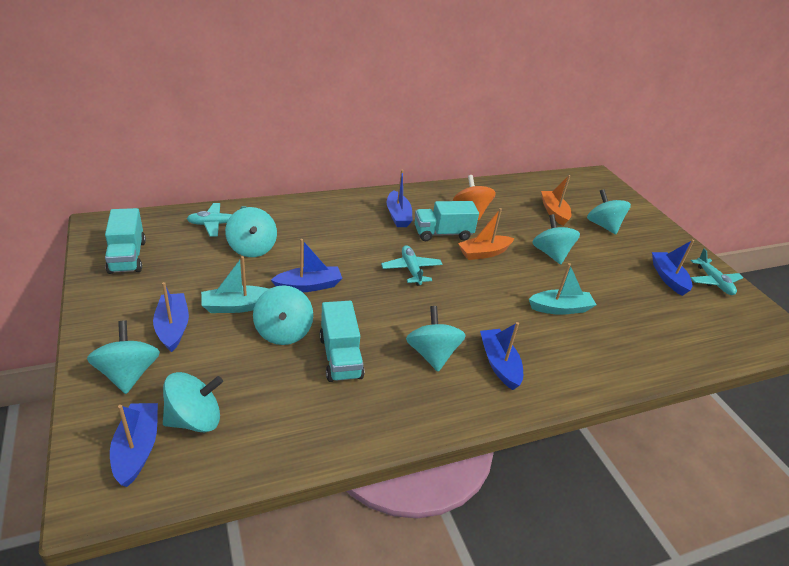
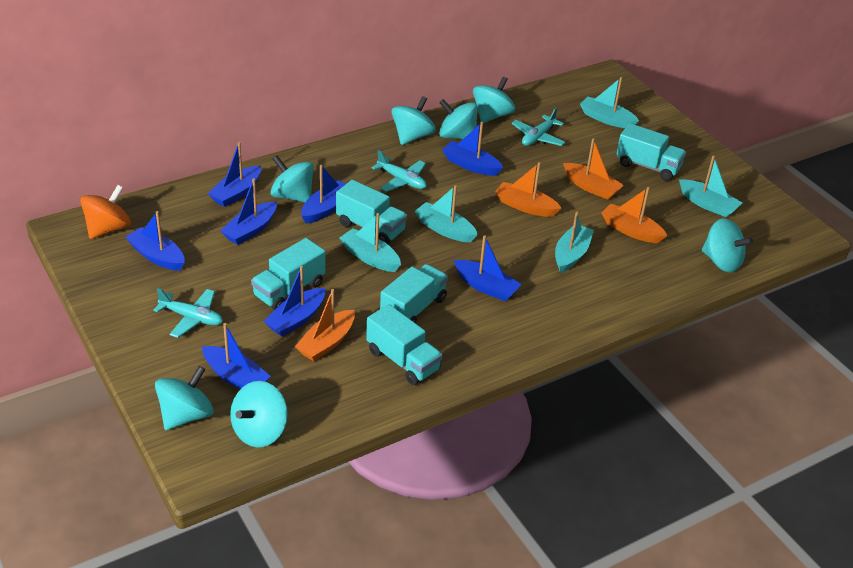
blue boat: [110,403,158,487] [153,282,189,352] [271,239,342,292] [387,169,413,227] [480,322,523,390] [652,240,694,296] = 6 -> [126,211,184,271] [202,323,271,389] [208,142,261,207] [221,178,277,245] [263,266,325,337] [301,165,346,224] [442,122,503,176] [454,235,522,301] = 8
orange boat: [458,208,514,260] [541,175,571,226] = 2 -> [295,289,355,361] [495,162,561,217] [563,138,624,200] [601,187,667,243] = 4
turquoise boat: [201,256,269,313] [529,263,597,315] = 2 -> [339,213,401,272] [414,185,478,242] [555,212,594,273] [580,77,639,128] [679,155,742,217] = 5
turquoise truck: [105,208,146,274] [319,301,364,382] [415,201,479,241] = 3 -> [251,238,326,310] [336,180,407,244] [366,304,442,385] [380,264,448,323] [616,123,686,181] = 5

